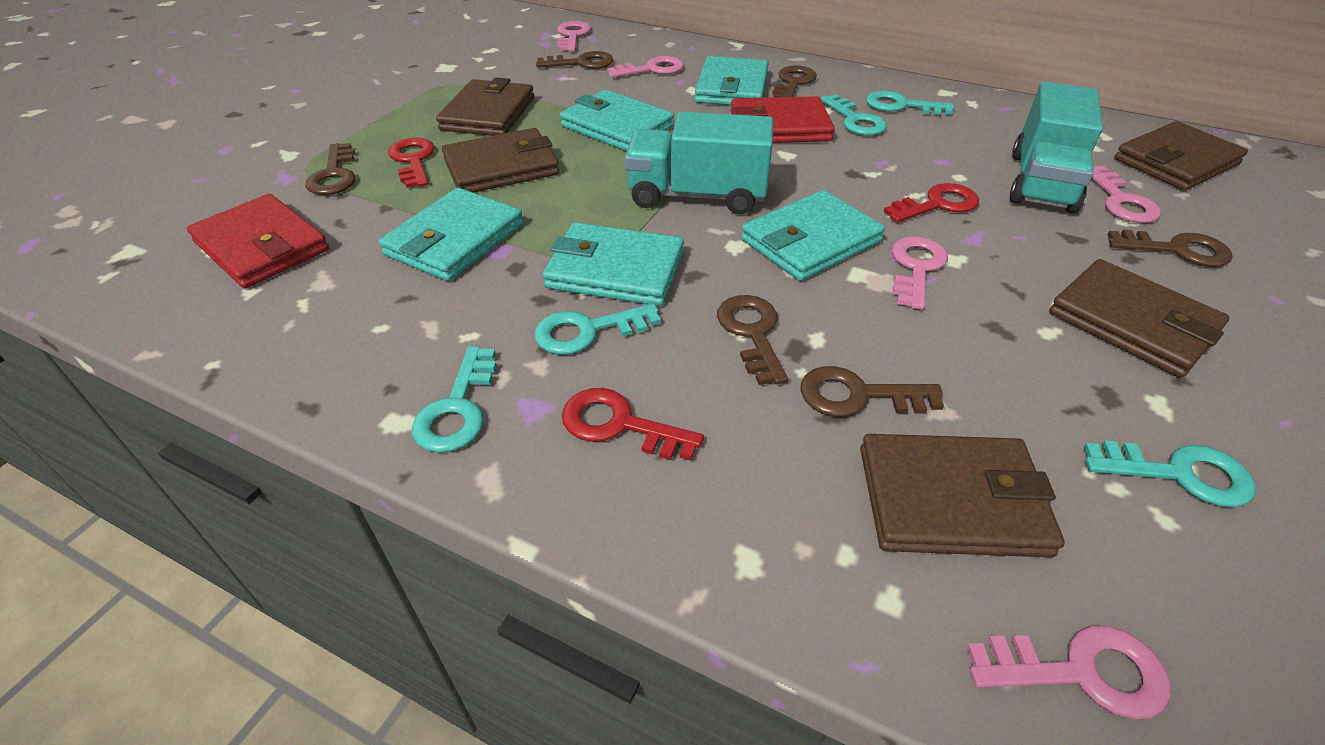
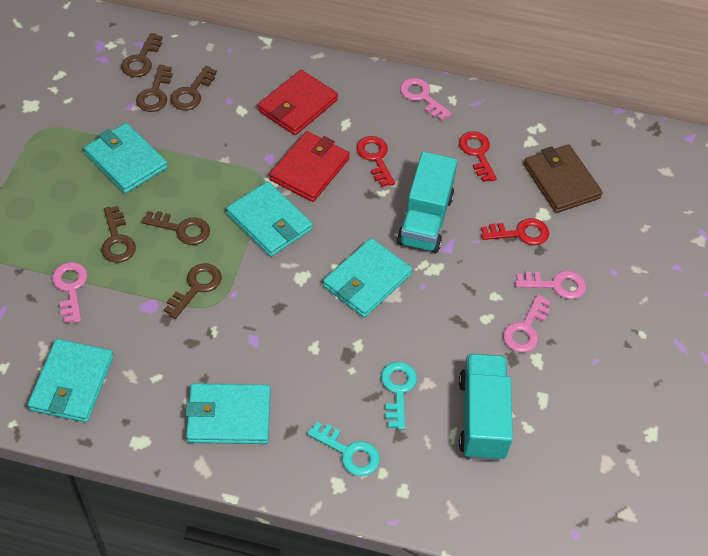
brown wallet: [436,77,534,136] [442,128,559,193] [860,434,1065,557] [1049,259,1230,378] [1114,121,1248,191] = 5 -> [524,144,603,213] = 1
pink key: [557,21,591,51] [607,56,684,78] [892,236,948,310] [967,626,1170,719] [1092,166,1161,223] = 5 -> [52,262,88,323] [400,78,452,121] [503,295,551,352] [515,271,586,299] = 4
turquoise key: [412,346,497,453] [534,303,661,355] [821,94,887,136] [866,91,954,115] [1084,440,1256,507] = 5 -> [307,422,380,476] [381,362,417,430] = 2

